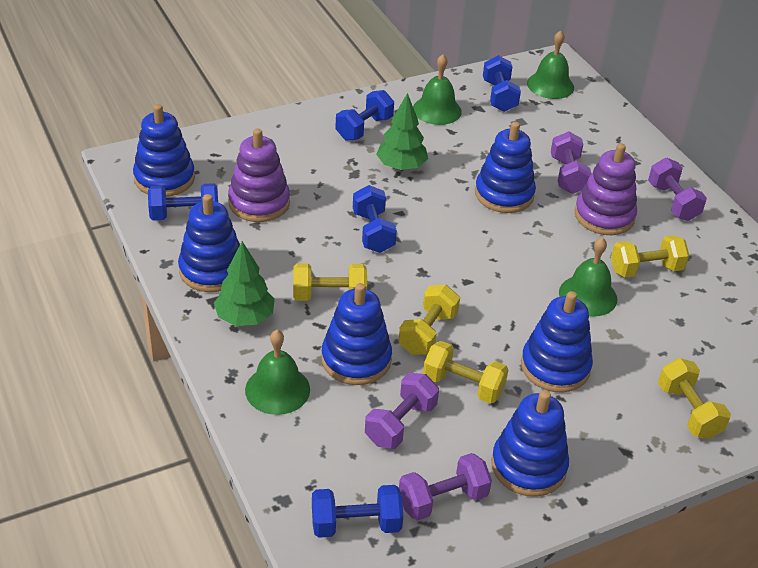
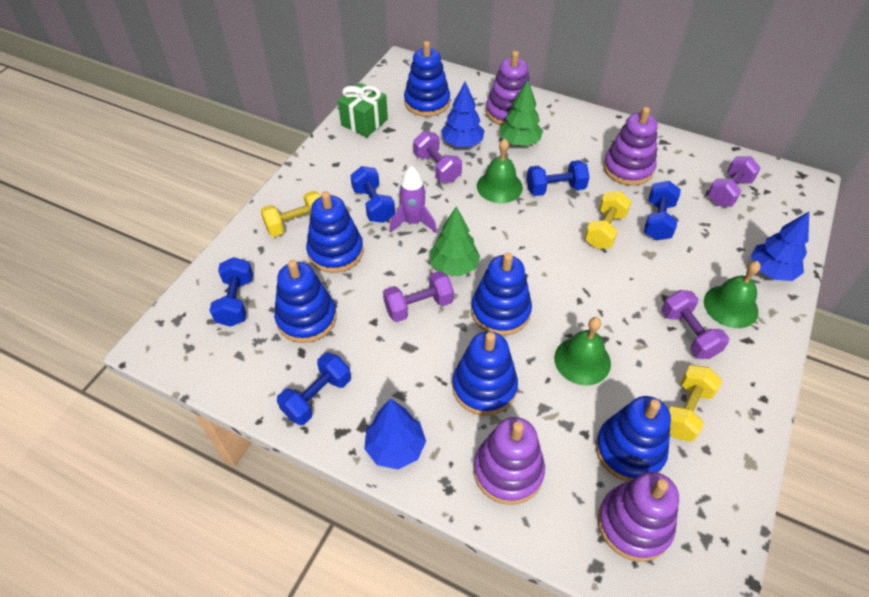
blue tree: none = 0 -> [364,398,426,469] [441,82,485,147] [751,212,809,281] = 3
green bell: [245,330,310,415] [413,55,462,125] [527,30,574,99] [559,237,617,317] = 4 -> [477,139,523,203] [554,317,611,385] [704,261,761,328] = 3
green gift: none = 0 -> [338,83,388,137] = 1
purple rocket: none = 0 -> [389,166,437,233] = 1
purple stacking toy: [228,128,290,222] [574,143,637,235] = 2 -> [473,417,545,505] [486,51,531,126] [598,472,679,561] [603,107,657,186] = 4
yellow dumbbell: [293,263,367,301] [398,285,460,355] [423,341,509,404] [611,235,689,278] [658,358,731,439] = 5 -> [260,191,321,237] [584,191,632,249] [669,365,722,442] = 3

